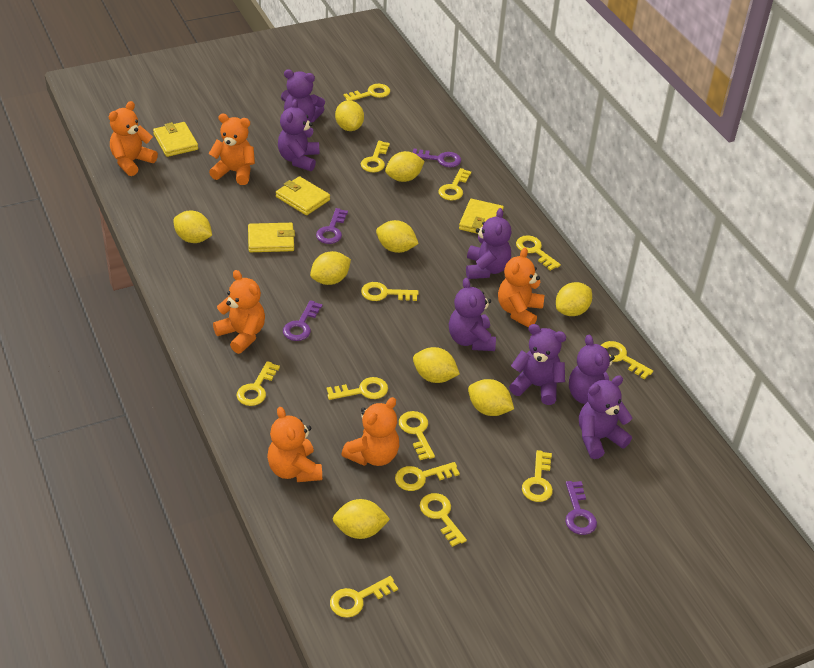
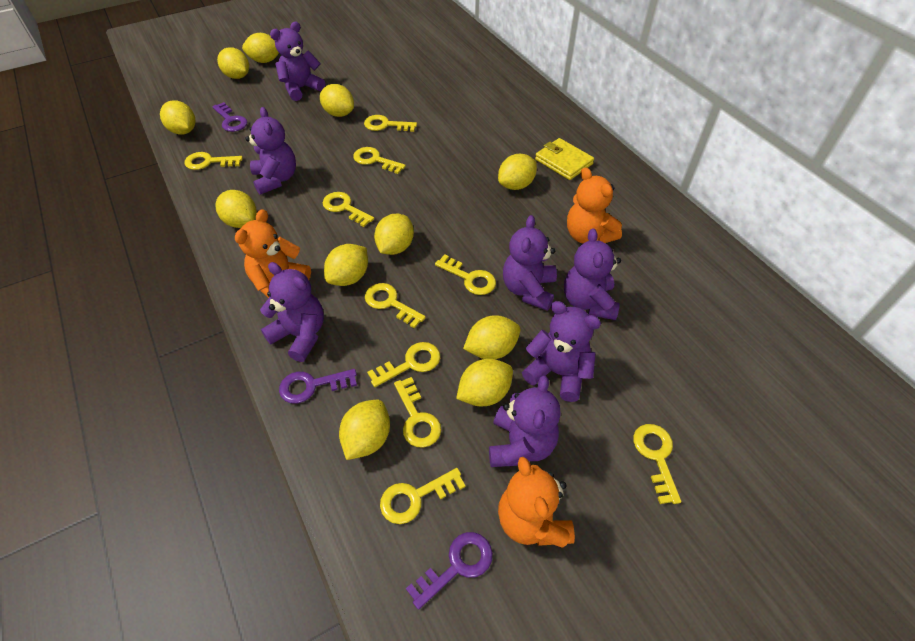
orange teddy bear: [109,101,158,176] [209,114,255,185] [213,270,265,354] [267,407,322,482] [341,397,399,466] [498,248,544,328] = 6 -> [235,209,311,298] [498,457,575,548] [567,167,622,243] = 3
purple key: [283,300,322,341] [316,208,348,244] [413,148,461,167] [565,481,597,535] = 4 -> [212,102,247,132] [279,369,357,404] [406,532,493,610] = 3
yellow key: [237,361,280,406] [327,377,388,400] [330,576,398,618] [343,84,390,101] [361,141,390,172] [361,282,419,301] [395,462,460,491] [399,411,435,460] [420,493,467,547] [438,168,471,201] [516,235,561,271] [522,450,553,502] [601,341,653,379] = 13 -> [185,152,243,170] [323,192,374,227] [353,147,406,174] [364,115,417,132] [365,283,426,328] [367,342,440,387] [380,468,466,524] [394,377,441,448] [435,254,496,295] [633,424,681,504] = 10
yellow lemon: [173,210,212,243] [310,251,351,285] [333,499,390,539] [335,100,364,131] [376,220,419,253] [385,151,425,182] [413,347,460,383] [468,379,514,416] [556,282,592,316] = 9 -> [160,100,196,134] [215,190,257,228] [217,47,249,79] [242,33,279,63] [320,84,354,117] [324,244,368,286] [339,400,390,460] [374,214,414,255] [456,359,513,406] [463,315,520,359] [498,154,537,190] = 11
yellow wallet: [153,122,198,157] [248,223,295,252] [276,176,330,215] [459,199,504,234] = 4 -> [535,138,594,180] = 1

